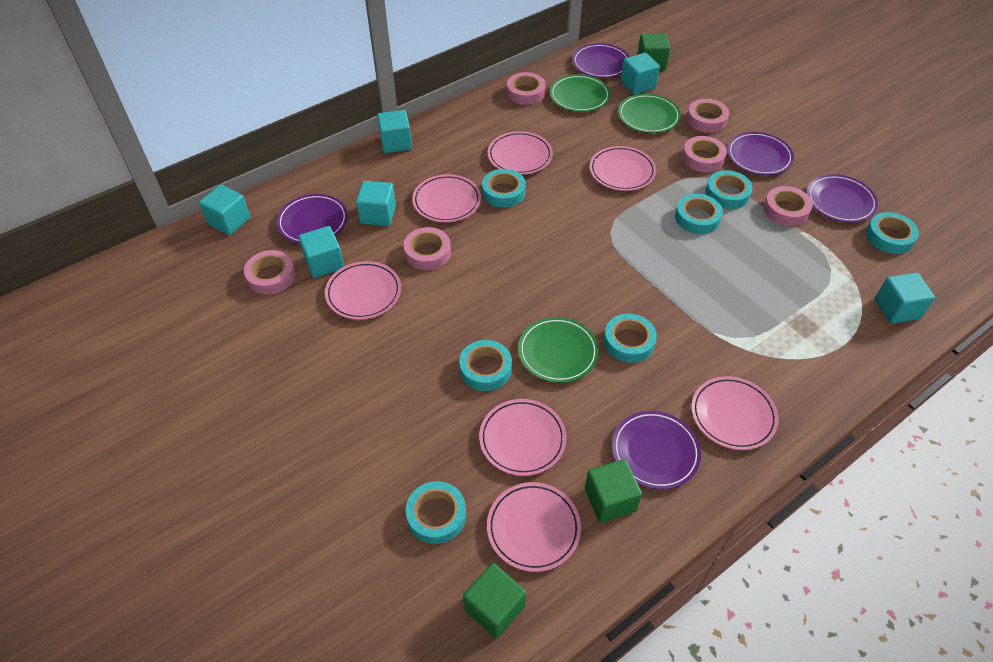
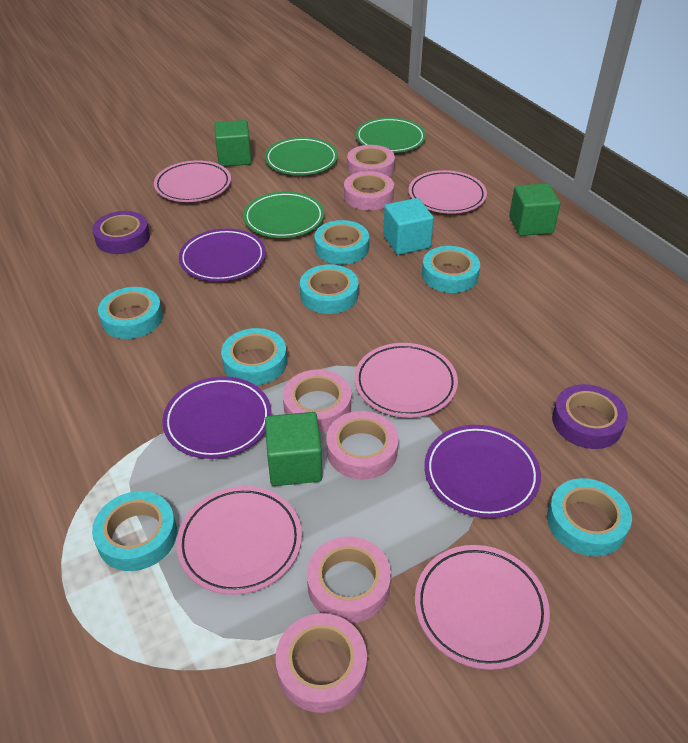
pink plate: [325,261,401,320] [412,174,481,223] [479,399,566,476] [487,482,581,572] [488,131,553,175] [589,146,656,191] [691,376,779,450] = 7 -> [154,160,231,202] [176,486,302,595] [354,343,458,418] [409,170,487,214] [415,545,550,670] = 5
purple plate: [277,194,348,244] [572,43,629,78] [612,411,701,490] [727,132,794,175] [807,174,878,223] = 5 -> [162,376,272,459] [179,229,266,281] [424,425,541,518] = 3
purple tape: none = 0 -> [92,211,150,254] [552,384,628,449] = 2
turquoise cube: [199,185,251,235] [299,226,344,278] [356,181,396,226] [377,110,412,153] [621,53,660,95] [875,272,935,324] = 6 -> [383,198,434,255] = 1

